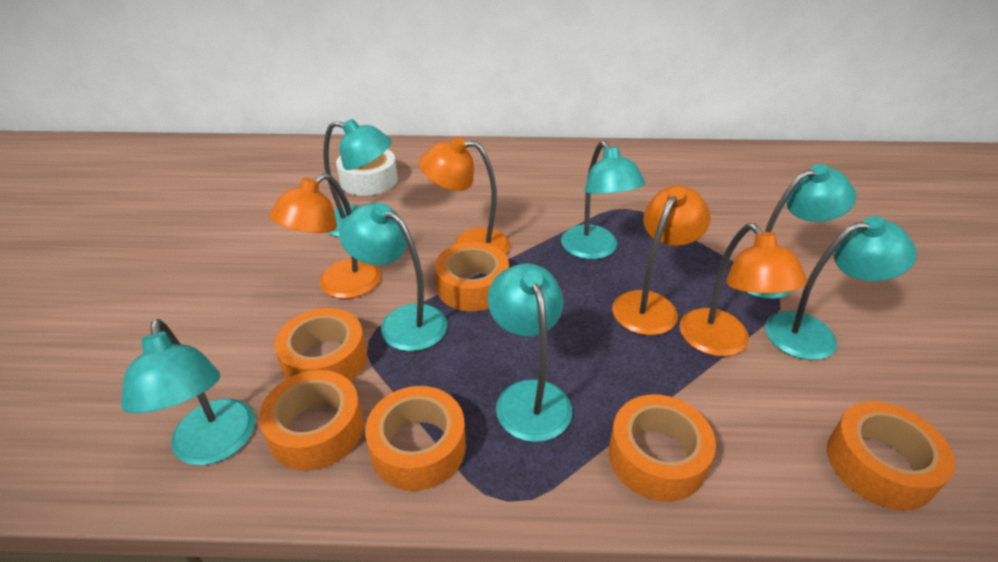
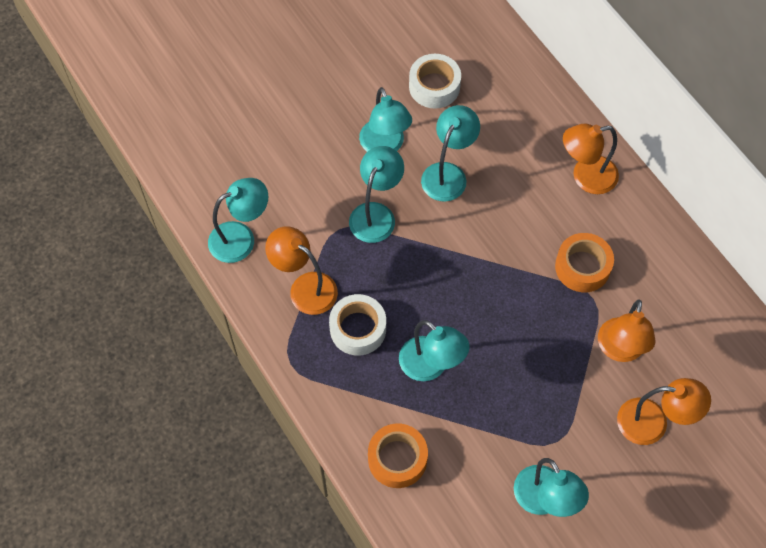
orange tape: [259,370,363,471] [274,308,367,382] [365,386,466,491] [435,242,509,311] [609,395,716,502] [827,401,955,511] = 6 -> [368,423,428,488] [555,233,614,292] = 2
turquoise lamp: [121,319,255,465] [323,119,391,237] [339,203,447,351] [487,263,572,442] [561,141,645,259] [744,164,856,299] [765,216,917,360] = 7 -> [208,178,269,263] [349,146,404,243] [359,87,412,152] [399,320,469,381] [421,105,480,202] [514,458,589,517] = 6
white tape: [336,149,398,196] = 1 -> [329,294,386,355] [409,54,461,108] = 2

